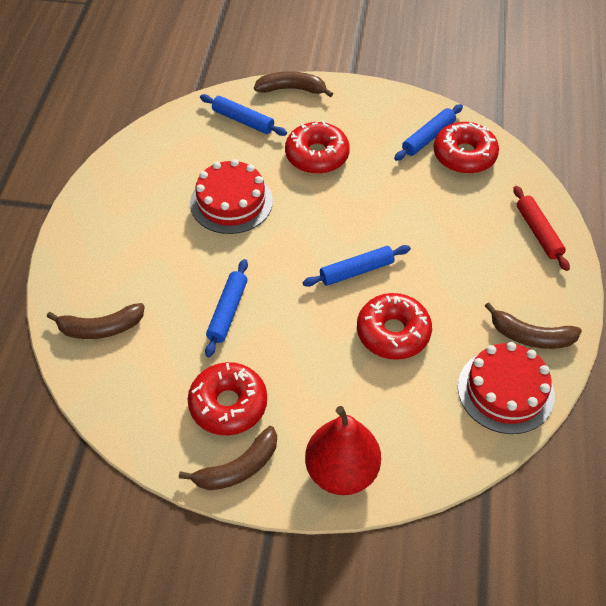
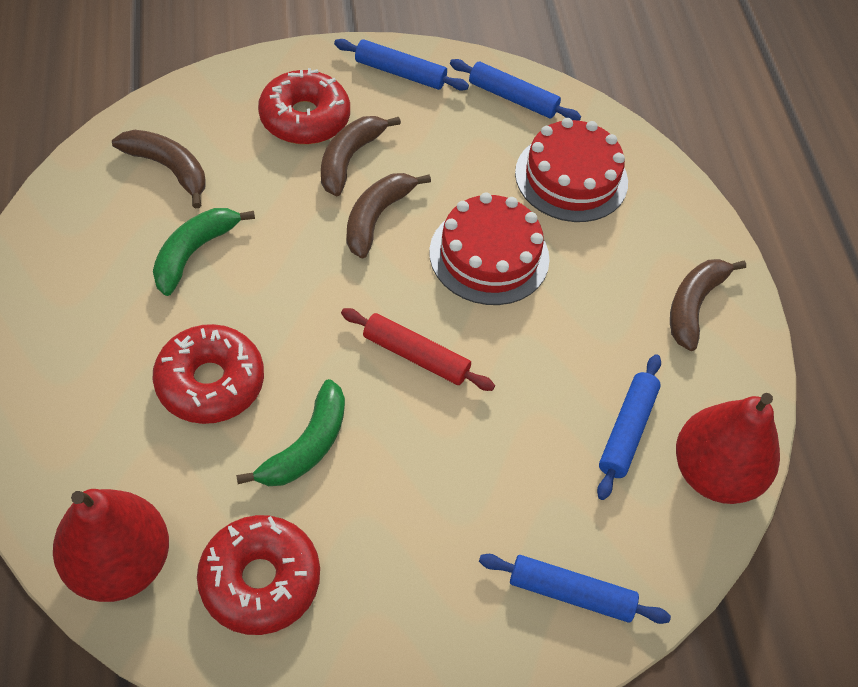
green banana: none = 0 -> [153,208,255,296] [236,379,345,486] = 2
red donut: [188,362,267,435] [285,120,350,174] [357,293,432,360] [434,122,499,174] = 4 -> [152,324,264,424] [197,515,320,635] [258,68,350,145] = 3
red pear: [305,406,381,495] = 1 -> [53,489,169,602] [676,393,780,504] = 2

